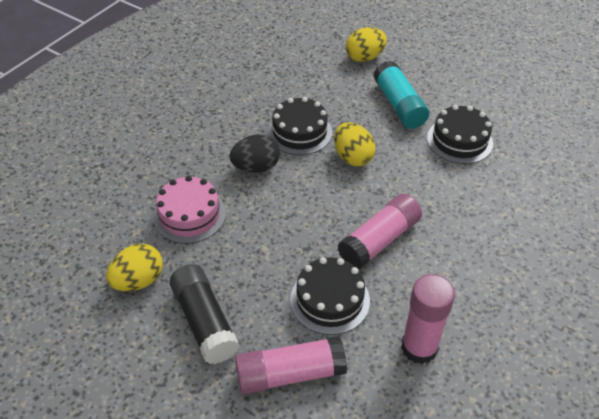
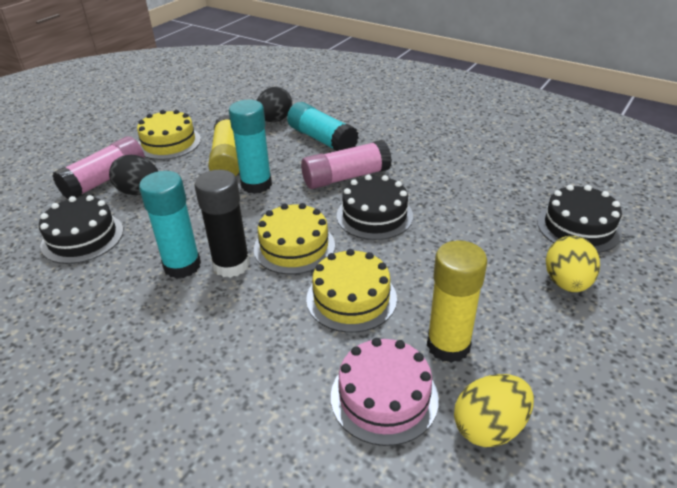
black egg: [230,134,280,173] = 1 -> [109,155,158,195] [257,87,292,122] = 2
pink glue stick: [235,336,347,394] [338,193,422,269] [401,274,455,364] = 3 -> [52,136,145,199] [301,140,392,189] = 2
turquoise glue stick: [373,61,429,129] = 1 -> [139,171,201,279] [229,100,272,194] [287,102,359,151] = 3
yellow cake: none = 0 -> [137,110,201,160] [254,203,335,274] [306,249,397,333] = 3
yellow egg: [106,244,163,291] [334,122,376,166] [346,27,387,62] = 3 -> [454,374,534,447] [546,236,600,292] = 2
yellow glue stick: none = 0 -> [208,115,239,176] [427,240,487,363] = 2

